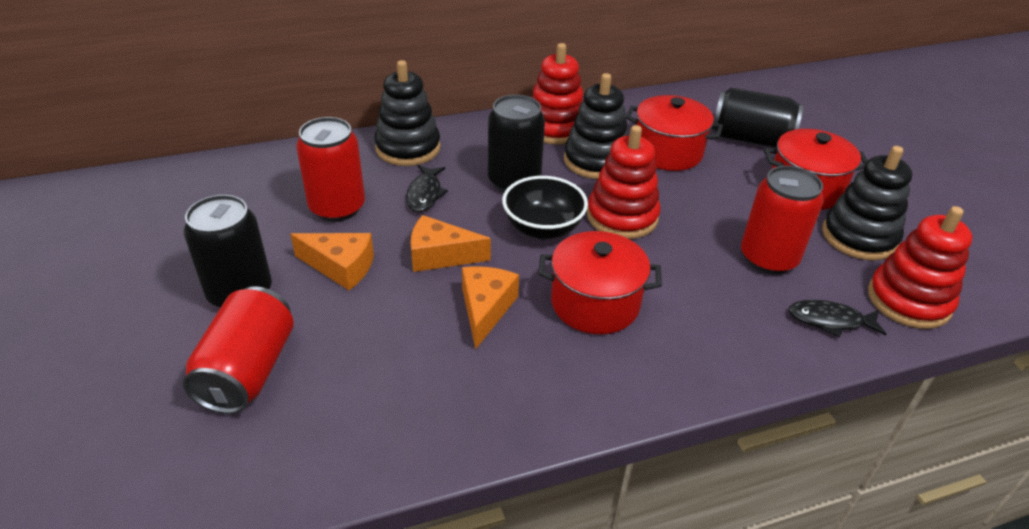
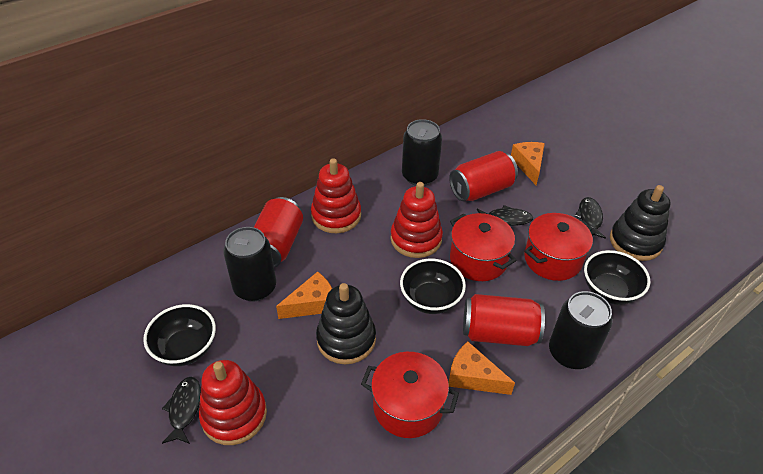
black bowl: [502,176,588,239] = 1 -> [143,304,216,366] [400,258,466,314] [584,250,650,305] = 3
black fish: [406,165,448,212] [789,300,887,337] = 2 -> [162,377,201,444] [477,205,533,226] [575,197,606,239] = 3
black stacking toy: [374,60,441,166] [564,73,628,179] [822,146,912,261] = 3 -> [316,283,376,364] [610,185,671,261] = 2

